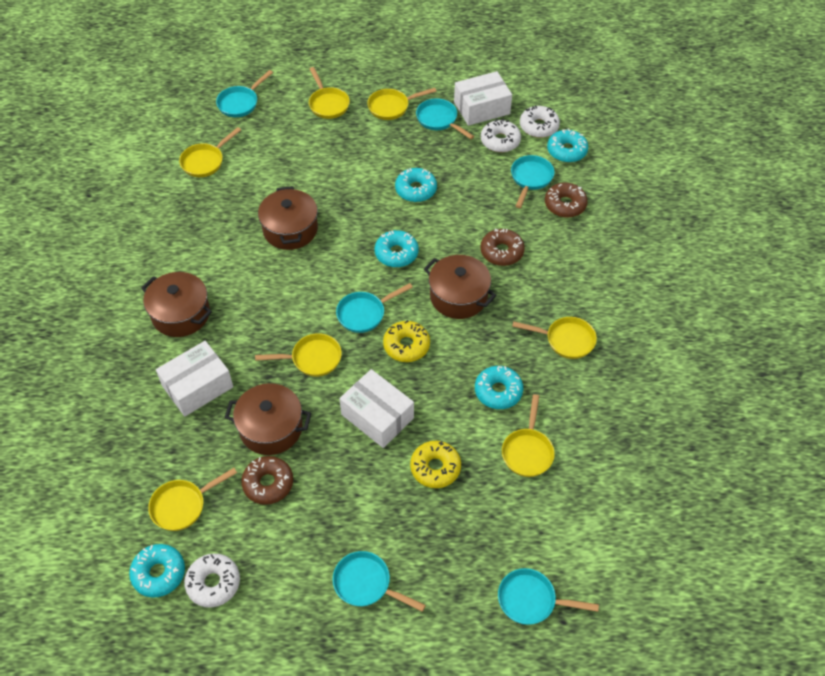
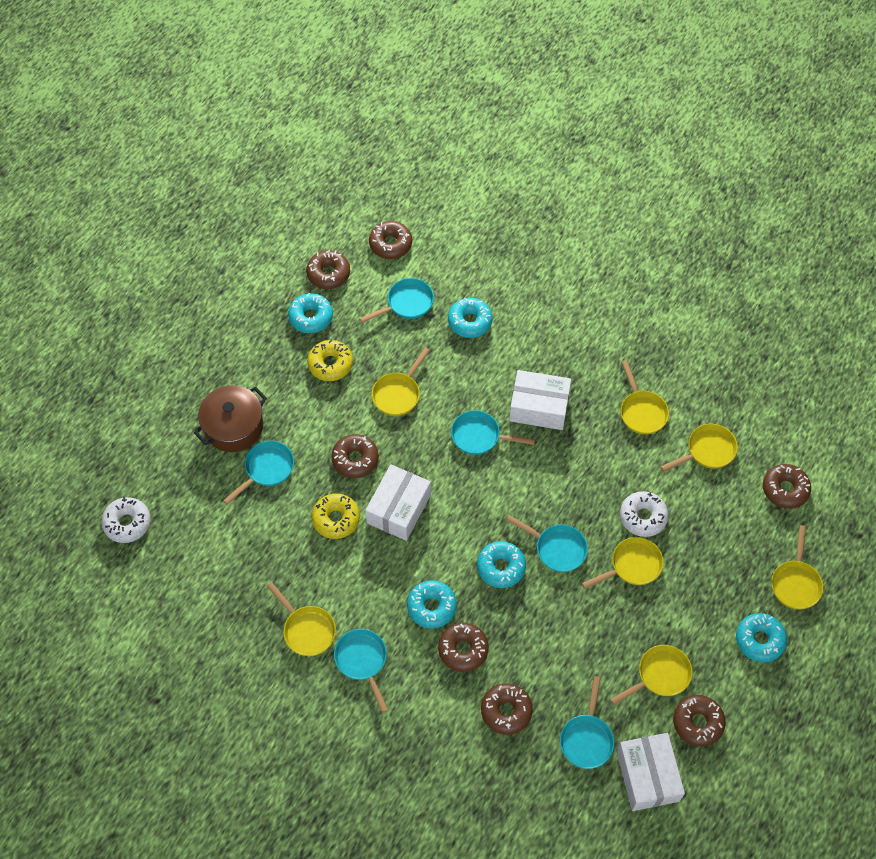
brown donut: [241,456,293,505] [480,228,525,266] [545,183,588,218] = 3 -> [306,250,350,289] [331,434,379,478] [369,221,412,259] [438,623,488,672] [481,683,533,735] [673,695,726,747] [763,464,811,509] = 7
brown pot: [141,272,212,337] [224,383,312,455] [258,186,318,250] [424,255,497,319] = 4 -> [194,385,267,452] = 1
white donut: [184,554,240,608] [481,119,521,152] [520,105,560,138] = 3 -> [101,497,150,543] [620,491,669,537] = 2

